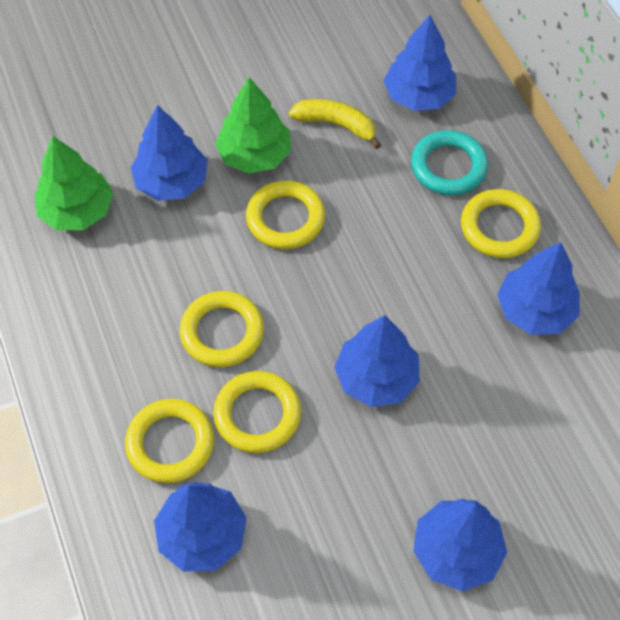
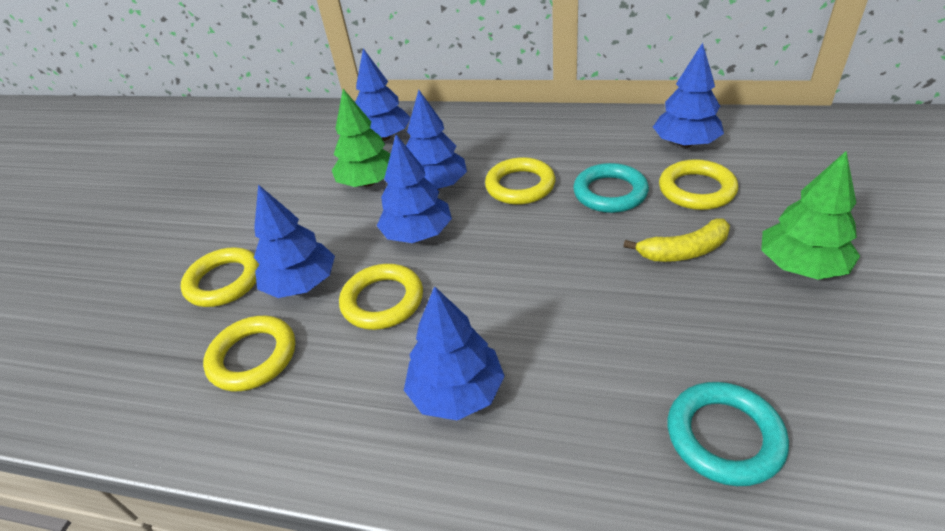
turquoise ring: [411,130,488,195] = 1 -> [573,163,649,213] [667,382,789,486] = 2

